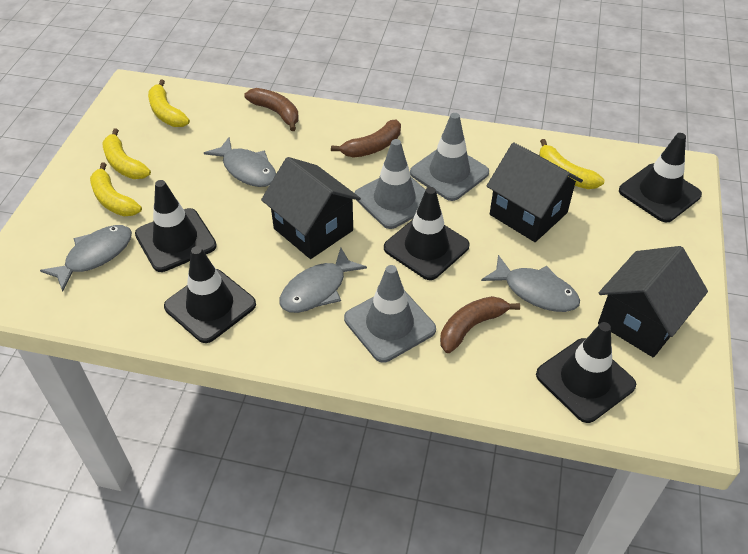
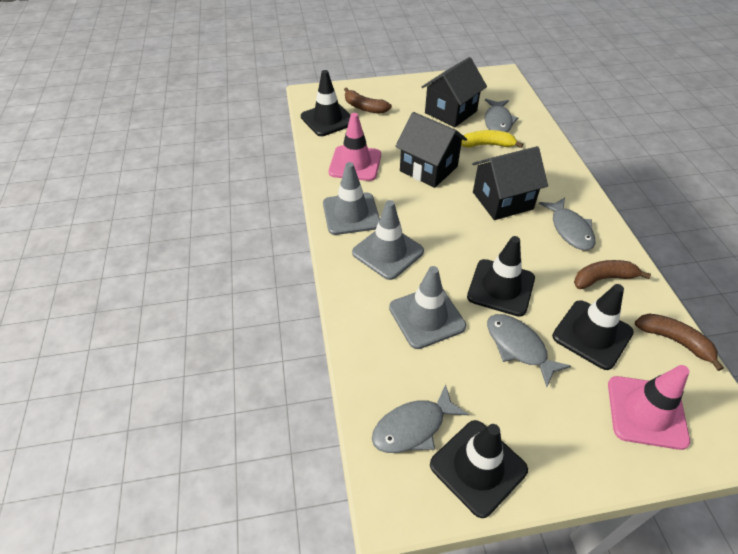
black traffic cone: [135,180,217,272] [164,246,256,343] [384,187,470,280] [536,322,636,423] [619,133,702,222] = 5 -> [301,70,350,136] [430,420,528,518] [467,236,535,317] [552,284,634,370] = 4
pink traffic cone: none = 0 -> [329,113,381,181] [608,365,690,450] = 2
yellow banana: [90,162,142,216] [102,128,151,179] [148,80,190,127] [539,139,604,189] = 4 -> [461,130,523,148] = 1

